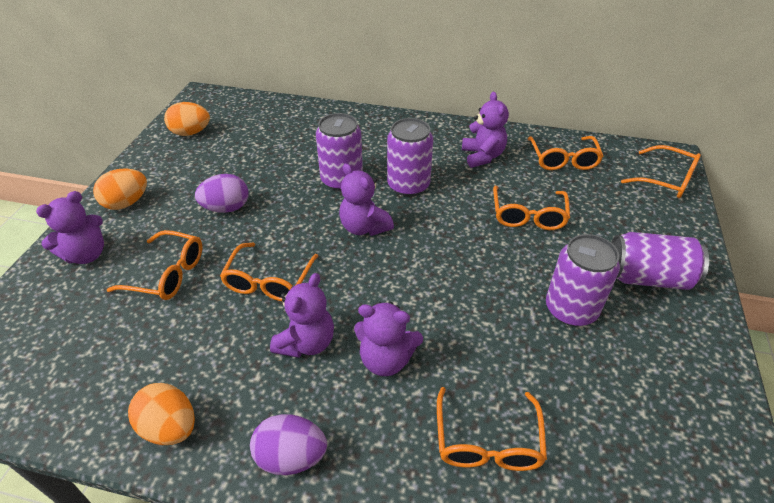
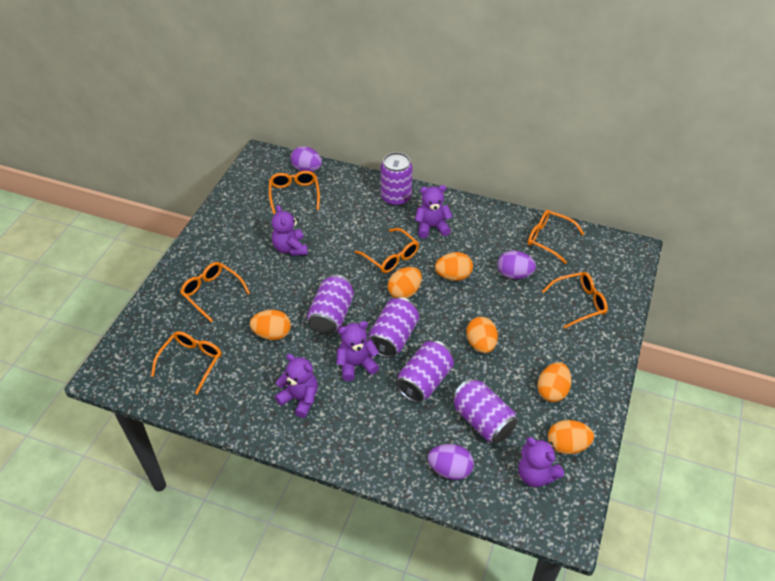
orange egg: [93,168,147,210] [128,383,195,445] [164,102,210,136] = 3 -> [250,310,291,340] [388,267,422,299] [435,252,473,281] [466,317,498,353] [537,362,571,402] [548,420,594,454] = 6
purple can: [316,113,363,191] [387,118,433,197] [546,234,620,326] [611,232,709,290] = 4 -> [307,274,354,335] [368,297,419,358] [381,152,413,206] [396,340,454,403] [452,378,517,443] = 5
purple egg: [195,174,248,213] [250,414,327,475] = 2 -> [291,146,322,172] [428,444,474,480] [497,250,536,279] = 3

